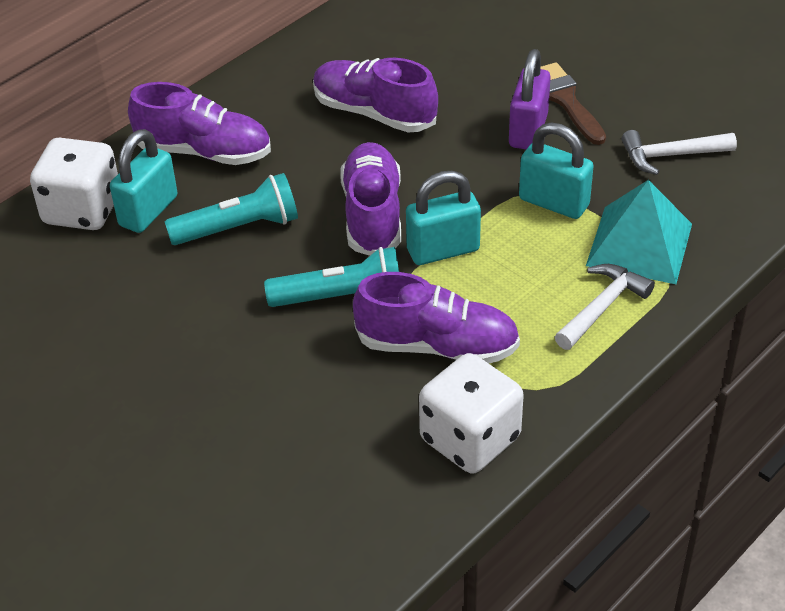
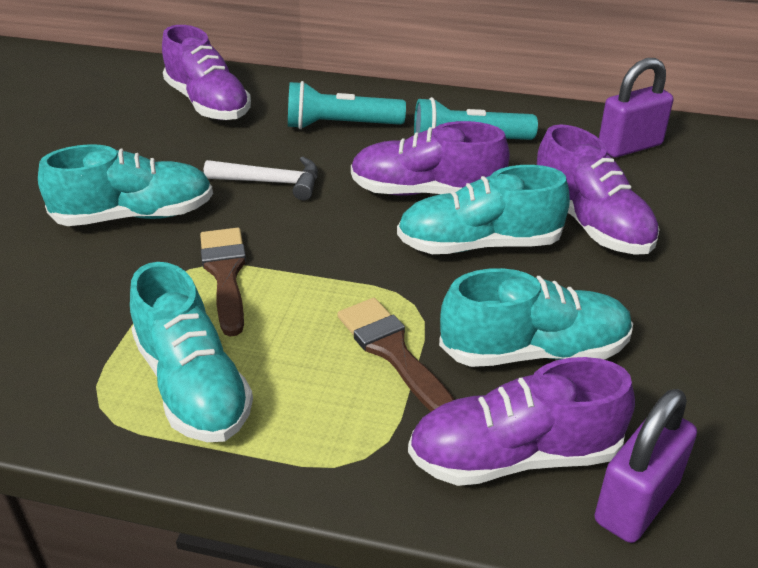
brown brush: [541,62,606,145] = 1 -> [200,228,246,337] [338,298,454,411] = 2
purple padlock: [509,49,551,149] = 1 -> [595,389,697,543] [599,58,673,158] = 2
turquoise padlock: [110,129,178,233] [406,171,481,265] [519,123,594,219] = 3 -> none = 0
turquoise pyramid: [586,180,692,284] = 1 -> none = 0
turquoise shoe: none = 0 -> [38,144,213,226] [130,262,253,442] [397,165,570,254] [439,268,633,367] = 4
white dice: [30,138,118,230] [419,353,524,474] = 2 -> none = 0
white hammer: [555,264,655,350] [621,130,737,175] = 2 -> [204,157,318,200] = 1

